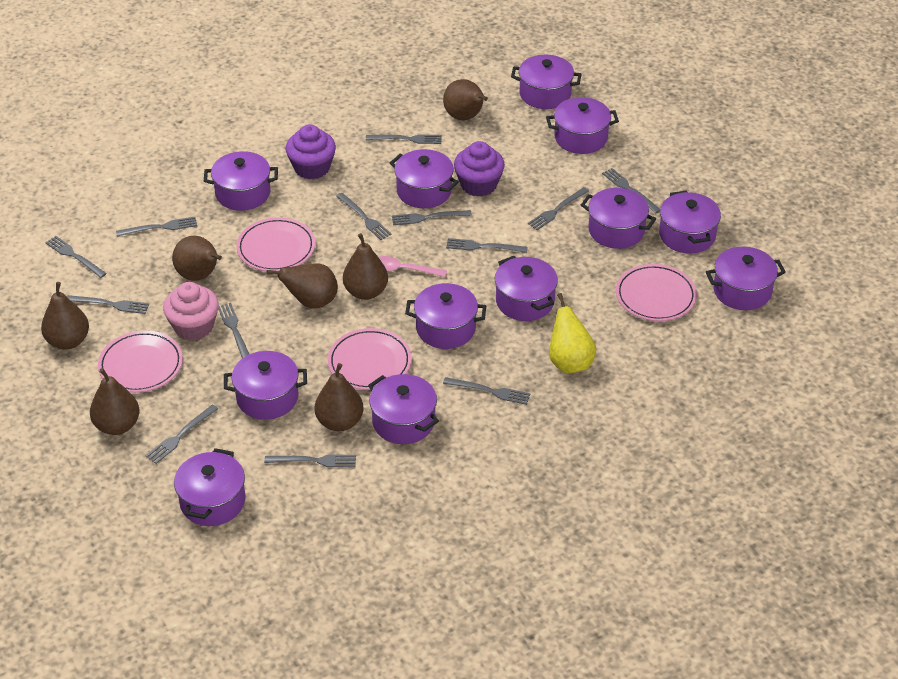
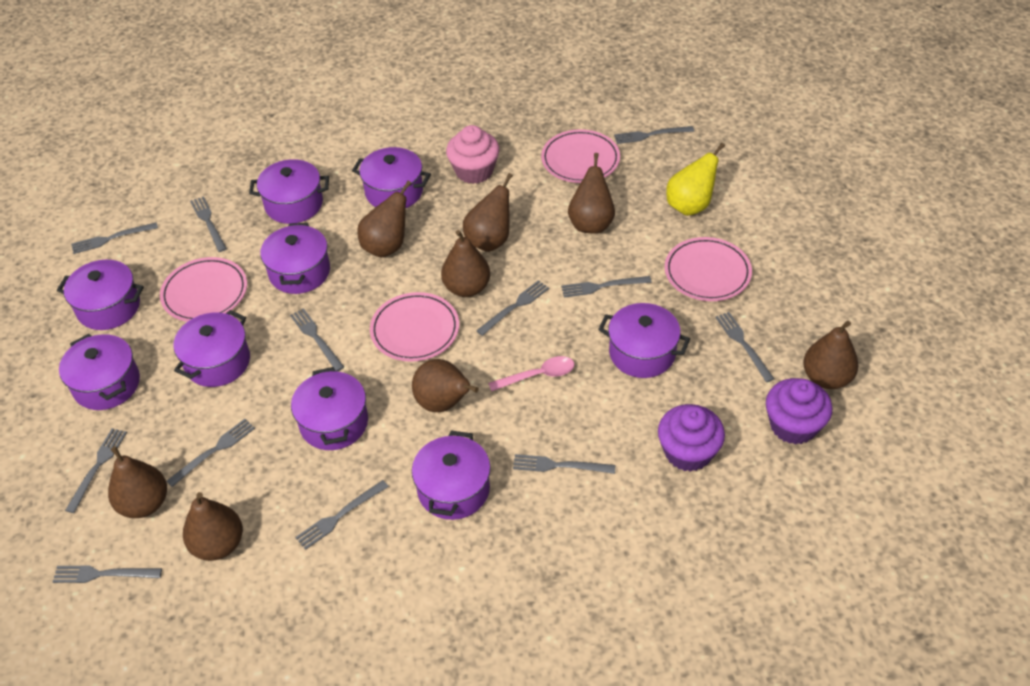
brown pear: [41,282,89,350] [90,368,139,435] [172,236,222,281] [267,263,338,308] [315,363,363,431] [343,233,388,300] [443,79,488,120] = 7 -> [108,446,167,518] [183,492,243,561] [357,181,412,258] [412,359,479,412] [441,230,490,297] [463,173,513,252] [568,153,615,234] [803,321,859,389] = 8
grey fork: [45,236,107,278] [67,295,149,314] [116,217,197,236] [145,404,218,464] [218,303,249,358] [264,454,356,467] [336,193,392,240] [366,135,442,144] [392,210,472,225] [443,377,530,405] [446,238,528,253] [528,187,589,230] [602,168,660,214] = 13 -> [53,566,162,583] [65,428,127,513] [71,222,158,254] [167,419,255,487] [190,196,227,252] [290,308,344,372] [295,480,389,550] [476,280,549,336] [513,454,615,474] [561,276,652,298] [614,126,694,144] [715,312,774,382] = 12
purple pot: [174,448,245,526] [204,151,278,211] [224,351,307,420] [368,374,439,444] [390,149,459,208] [405,283,486,349] [495,256,558,321] [511,55,582,109] [546,97,619,154] [581,188,656,249] [659,191,721,254] [706,247,786,310] = 12 -> [57,260,144,330] [59,334,140,410] [174,310,250,387] [249,159,329,224] [260,223,330,294] [291,367,368,450] [352,147,431,208] [412,431,491,520] [598,303,690,378] = 9

